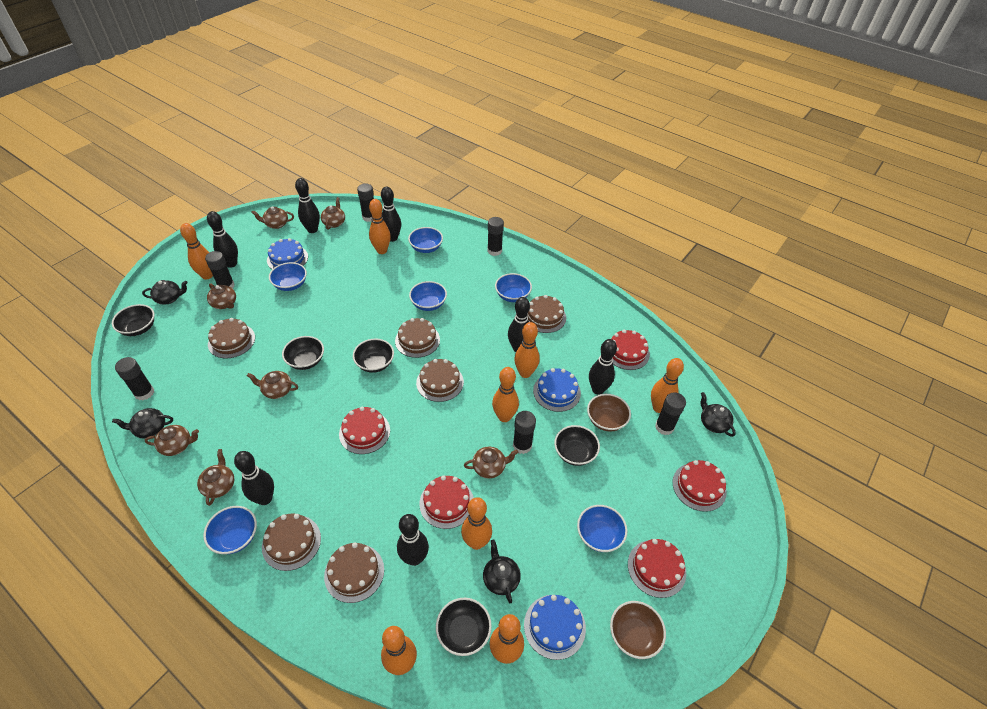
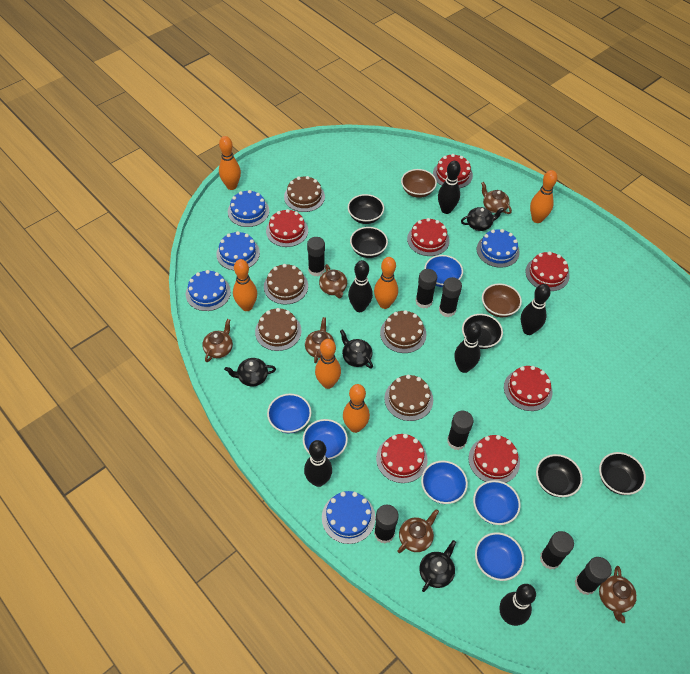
black bowling pin: [207,211,238,268] [234,451,274,505] [295,178,320,233] [381,186,401,242] [397,514,429,566] [508,297,530,352] [589,339,617,395] = 7 -> [304,440,332,487] [348,260,373,312] [438,161,461,214] [454,322,482,373] [499,584,536,626] [521,284,551,335] = 6
black glue stick: [115,357,154,400] [205,251,234,288] [357,183,374,222] [487,217,504,256] [513,411,536,454] [655,392,686,435] = 6 -> [307,237,325,276] [374,505,398,543] [416,269,437,309] [439,277,462,317] [447,410,474,450] [540,531,574,570] [575,557,612,595] = 7
blue cake: [267,238,308,269] [524,595,586,660] [533,368,581,412] = 3 -> [186,270,231,311] [216,231,260,270] [228,190,269,227] [322,491,375,544] [477,229,520,268] = 5
brown cake: [208,318,255,359] [262,513,321,571] [324,543,384,603] [395,318,440,358] [416,359,464,402] [527,295,566,333] = 6 -> [255,308,301,351] [264,264,308,304] [284,176,325,212] [380,310,426,353] [384,375,433,421] = 5
brown teapot: [145,425,199,456] [197,449,234,506] [207,283,236,309] [247,371,298,399] [251,206,294,229] [321,197,345,230] [464,447,518,479] = 7 -> [202,319,233,362] [305,317,334,363] [319,264,347,299] [398,509,439,553] [481,182,512,214] [599,566,637,623] = 6
orange bowling pin: [180,223,213,280] [369,199,391,254] [381,626,417,675] [461,497,492,550] [489,614,524,664] [492,367,519,422] [514,322,540,378] [651,358,684,413] = 8 -> [219,136,241,190] [233,259,257,311] [315,339,341,389] [343,384,370,433] [374,257,398,309] [530,170,557,223] = 6
red cake: [339,407,390,454] [419,475,474,529] [611,330,650,370] [628,539,686,598] [673,460,727,512] = 5 -> [266,209,308,247] [376,434,427,483] [407,218,450,256] [433,154,473,189] [468,435,520,483] [504,366,553,411] [525,251,570,291] = 7

